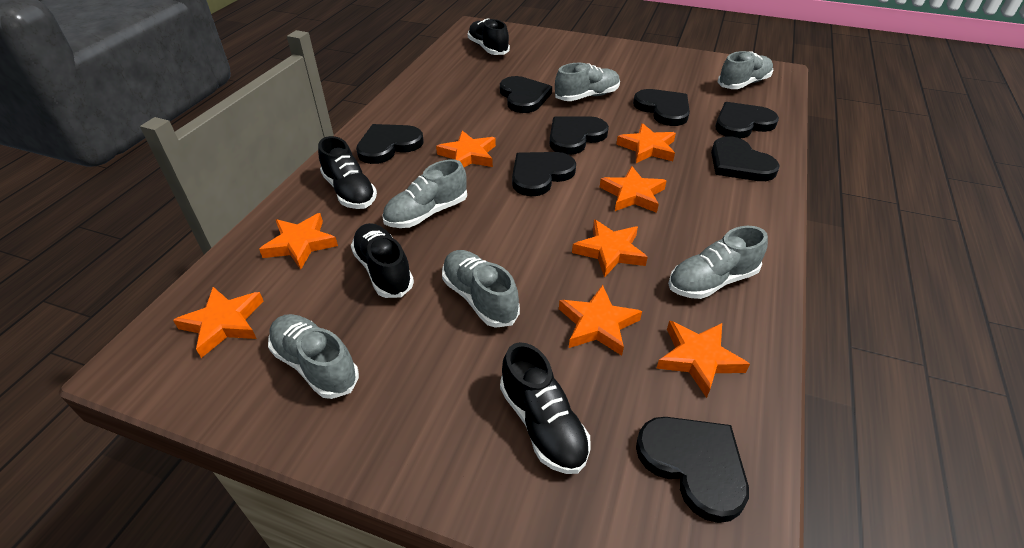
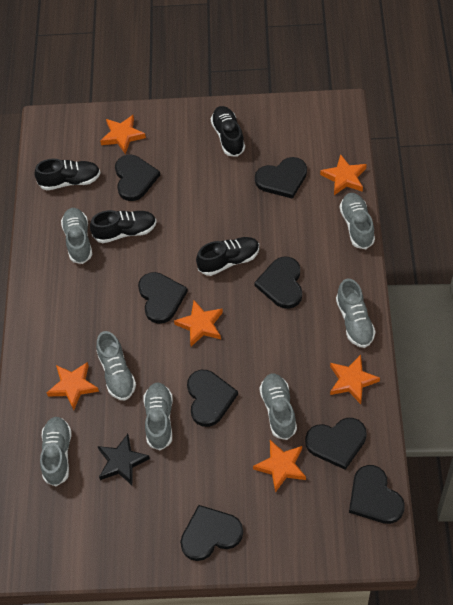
black star: none = 0 -> [98,434,150,485] = 1
grey shoe: [268,314,359,399] [382,159,467,228] [442,250,520,328] [555,63,620,101] [668,226,768,299] [718,51,773,89] = 6 -> [40,417,72,486] [61,208,92,264] [96,331,136,401] [143,383,173,450] [259,374,297,440] [336,279,376,348] [340,193,375,249] = 7
orange star: [173,287,263,358] [259,213,338,270] [436,130,496,167] [559,285,642,356] [572,220,648,278] [600,166,667,213] [616,123,676,163] [656,320,750,398] = 8 -> [47,362,99,410] [100,115,146,154] [174,300,223,347] [253,440,306,493] [320,154,367,195] [330,355,380,404] = 6

